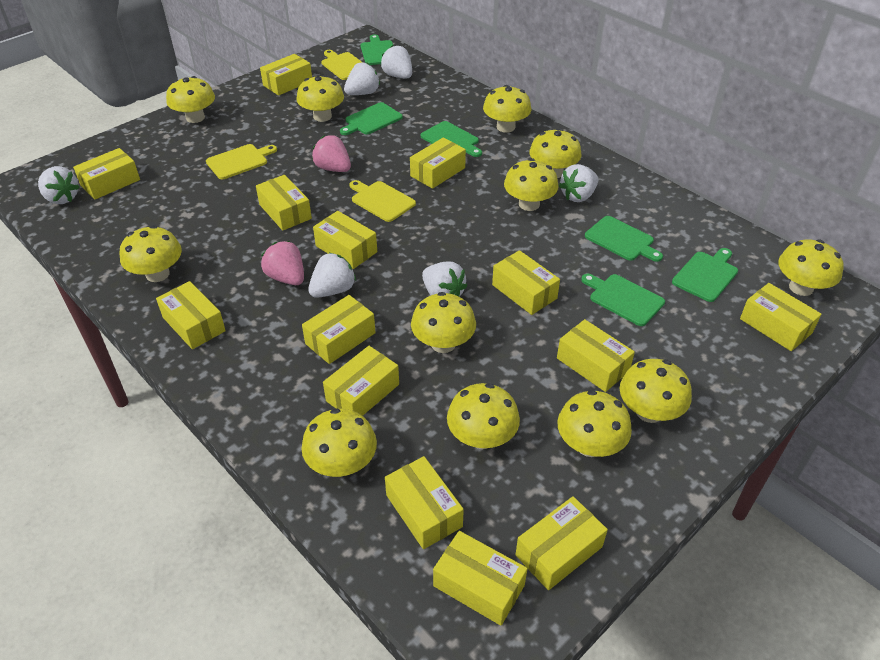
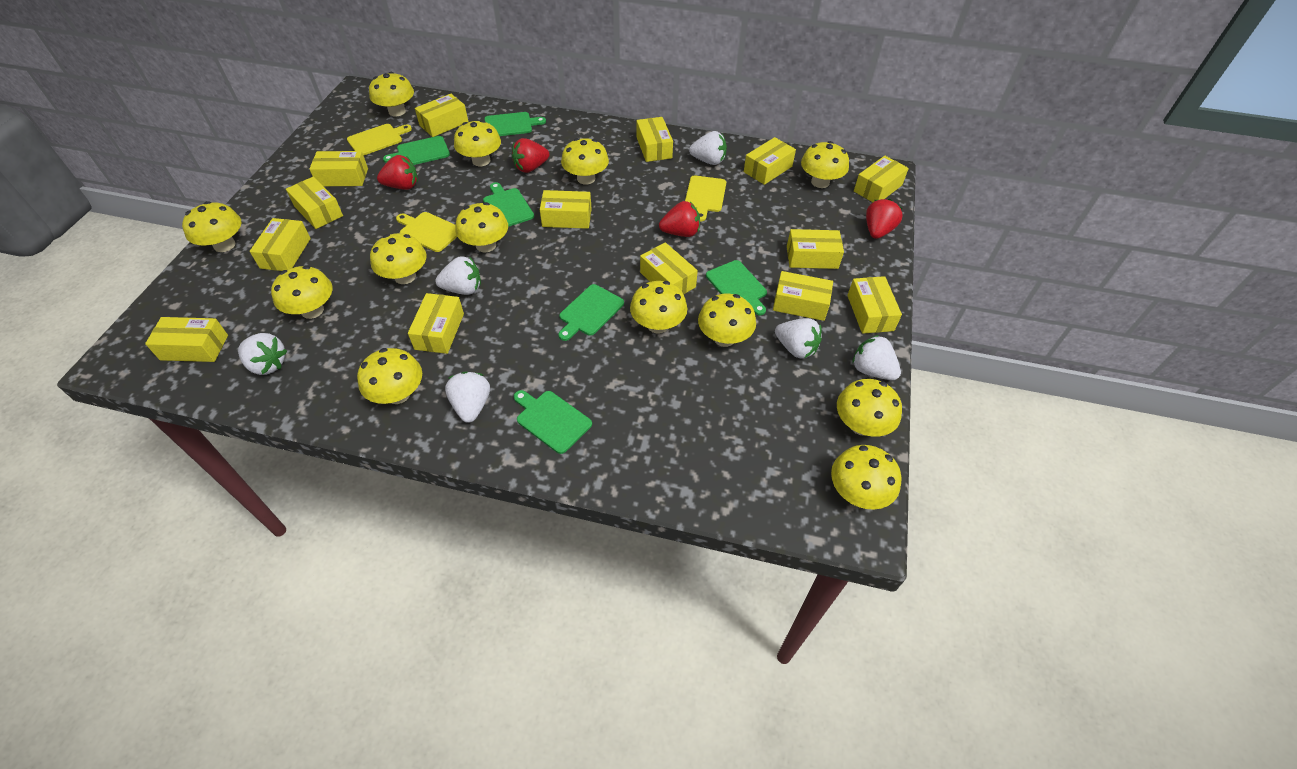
pink strawberry: [261,241,304,285] [312,135,351,172] = 2 -> none = 0
red strawberry: none = 0 -> [377,155,418,190] [512,138,549,173] [659,201,700,237] [866,199,902,239] = 4
yellow mushroom: [119,225,182,282] [166,76,215,123] [297,75,344,122] [301,408,377,477] [411,292,476,353] [447,383,520,449] [483,85,531,133] [504,158,559,211] [529,128,581,178] [557,390,632,457] [620,359,692,423] [778,240,844,296] = 12 -> [182,201,241,252] [271,266,333,319] [357,348,422,404] [369,72,414,116] [370,233,427,284] [454,120,501,166] [455,202,508,252] [561,138,609,185] [630,281,687,333] [698,294,756,347] [801,141,849,188] [831,445,902,510] [837,379,902,437] = 13

